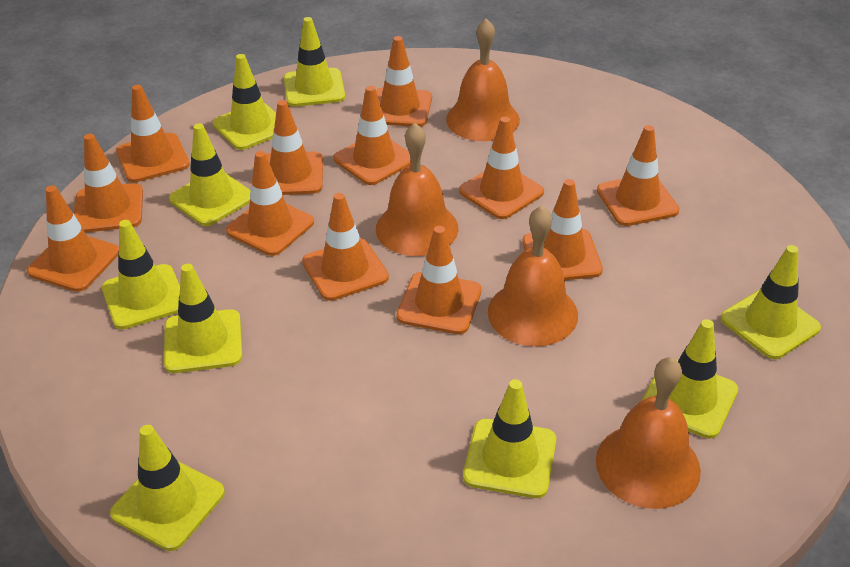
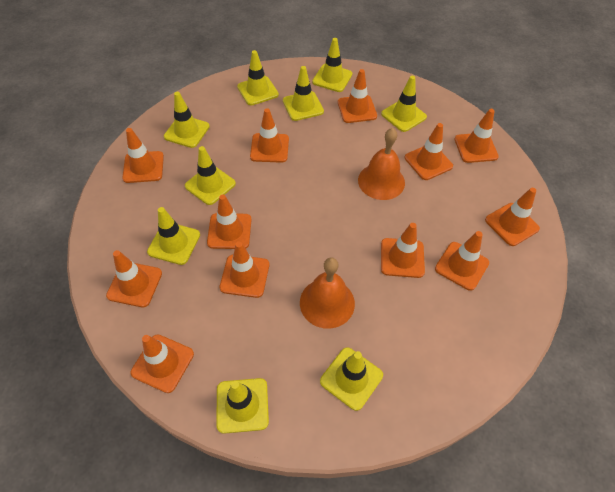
orange bell: [376,123,458,256] [446,18,520,141] [488,206,578,346] [596,357,701,509] = 4 -> [300,257,355,329] [358,128,405,200] = 2

